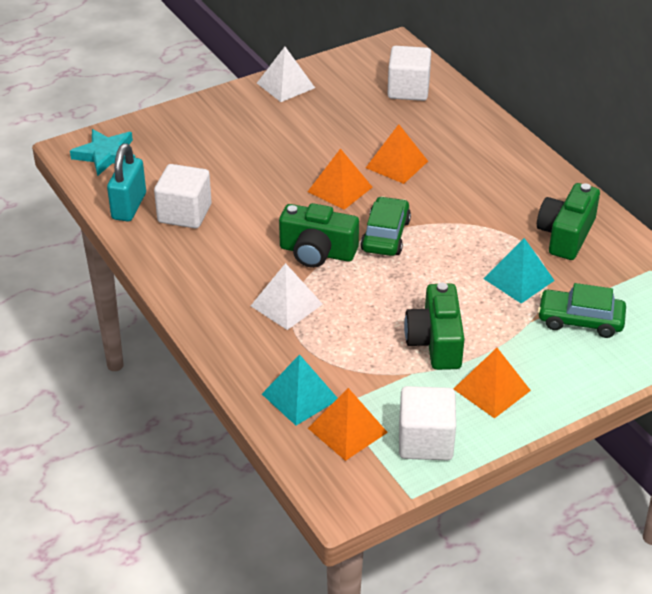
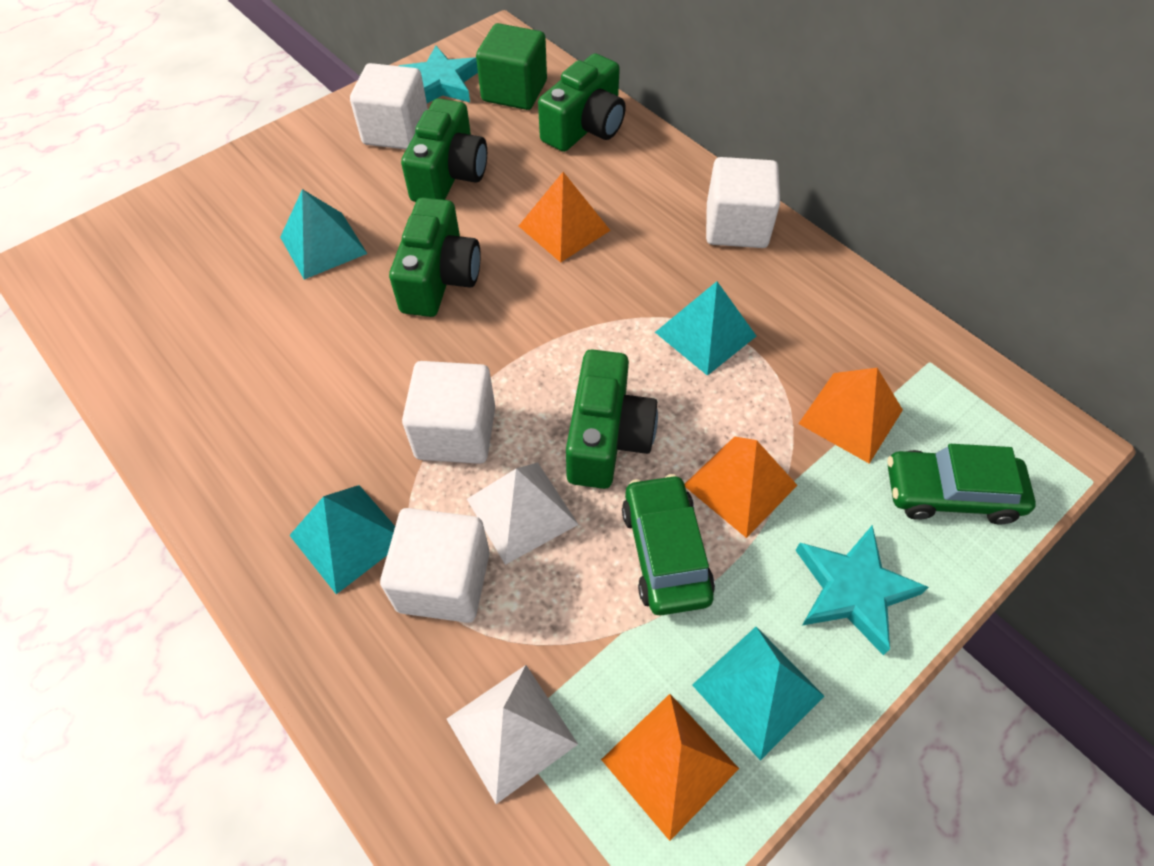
green camera: [279,203,359,268] [404,283,465,370] [537,183,600,260] = 3 -> [389,197,481,317] [401,98,487,202] [538,53,626,152] [566,349,658,489] = 4
green cube: none = 0 -> [476,23,547,110] = 1
turquoise padlock: [107,143,146,222] = 1 -> none = 0
turquoise pyramid: [262,354,338,425] [483,238,555,304] = 2 -> [280,189,367,280] [289,485,395,594] [655,281,756,376] [692,627,825,761] = 4
turquoise star: [70,129,135,176] = 1 -> [399,45,478,103] [795,525,929,655] = 2
white cube: [154,164,212,228] [388,46,431,101] [399,386,456,461] = 3 -> [350,63,428,149] [380,508,490,623] [402,361,495,464] [706,157,780,248] = 4

